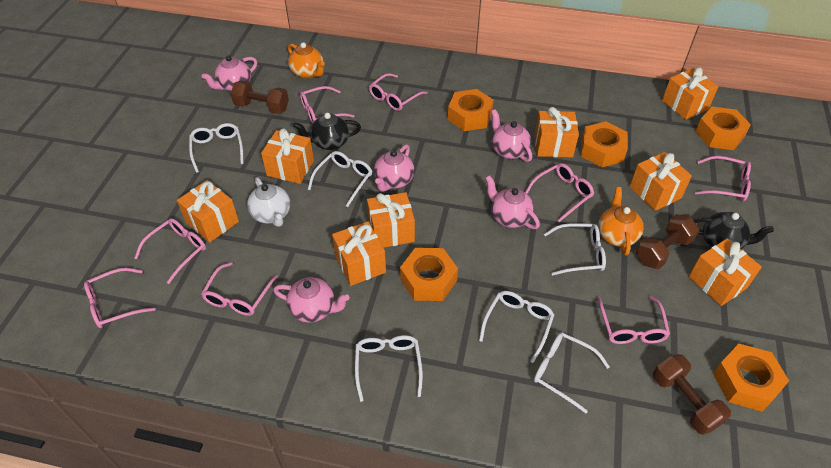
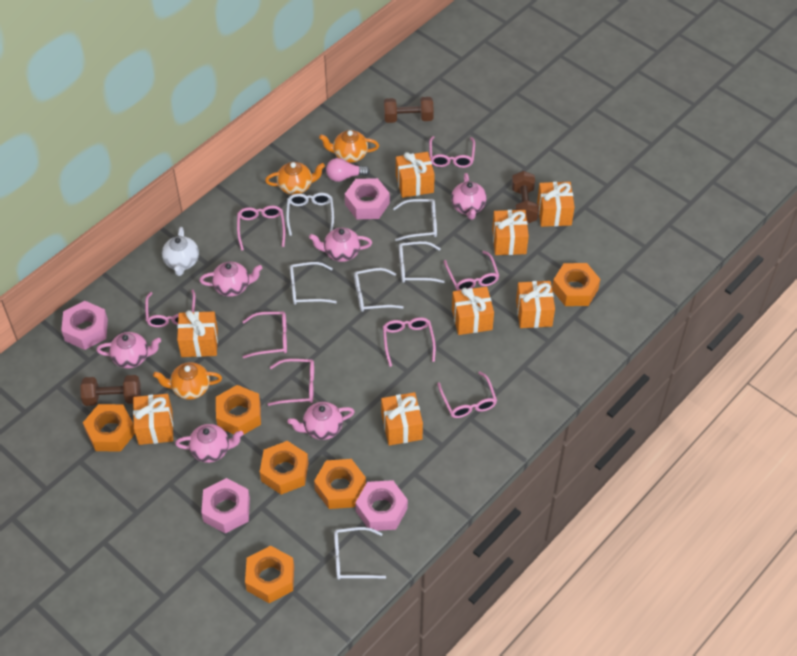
black teapot: [293,113,361,150] [693,212,774,249] = 2 -> none = 0
orange nut: [400,248,458,301] [448,89,494,131] [581,121,628,168] [695,107,751,150] [713,344,789,412] = 5 -> [83,404,135,452] [216,385,261,435] [245,546,294,603] [260,441,308,495] [314,459,366,509] [552,263,600,306] = 6
orange teapot: [288,42,325,78] [598,187,644,255] = 2 -> [153,362,222,400] [265,162,325,195] [319,130,379,163] = 3
pink light bulb: none = 0 -> [326,158,370,182] = 1
pink nut: none = 0 -> [61,301,108,350] [201,478,250,534] [345,178,390,219] [355,480,408,531] = 4
pink teapot: [202,55,257,91] [273,277,350,323] [374,144,415,192] [485,175,540,229] [491,109,532,162] = 5 -> [96,332,161,369] [175,424,243,463] [199,262,262,297] [288,402,355,440] [309,228,372,262] [451,173,487,220] = 6

